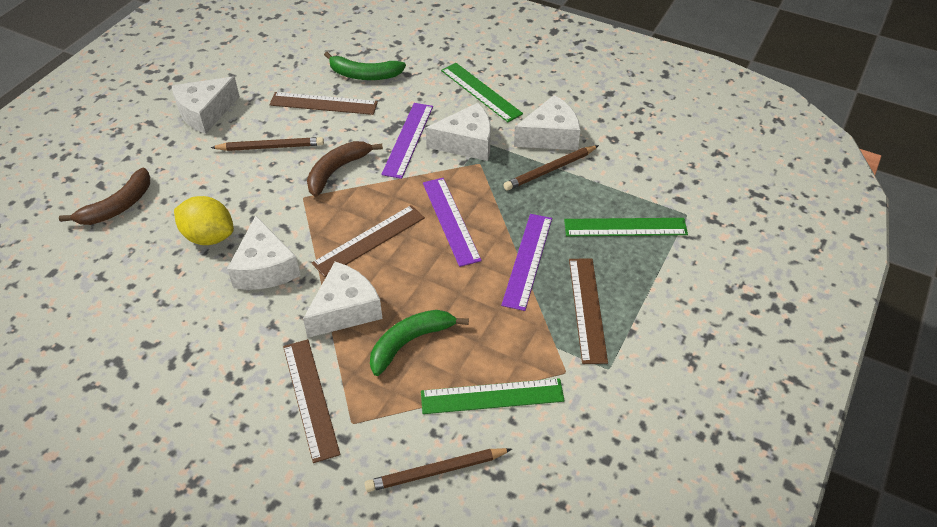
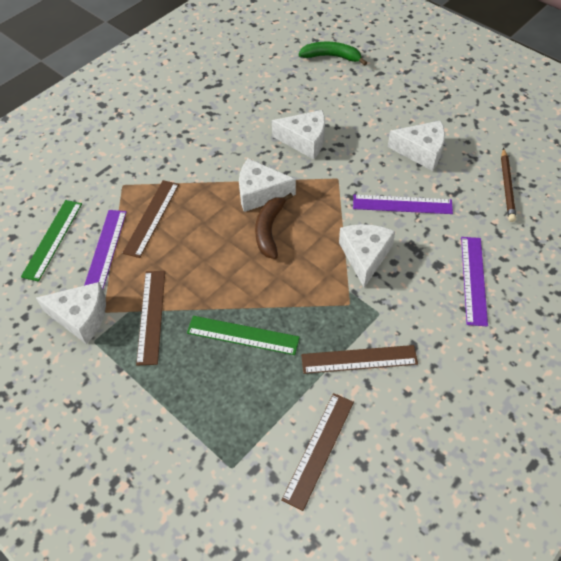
brown banana: [59,168,150,225] [307,141,383,197] = 2 -> [255,193,293,259] = 1
brown pencil: [210,137,324,151] [365,448,512,492] [503,145,599,191] = 3 -> [501,148,516,222] = 1
green banana: [324,52,406,80] [370,310,469,376] = 2 -> [299,42,367,66] = 1
green ruler: [421,378,565,414] [441,63,523,122] [564,218,688,236] = 3 -> [21,200,82,281] [187,316,300,355] = 2
yellow lemon: [174,196,234,245] = 1 -> none = 0

